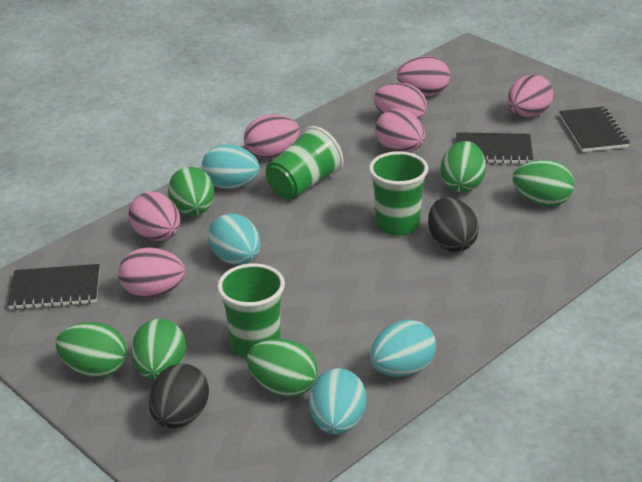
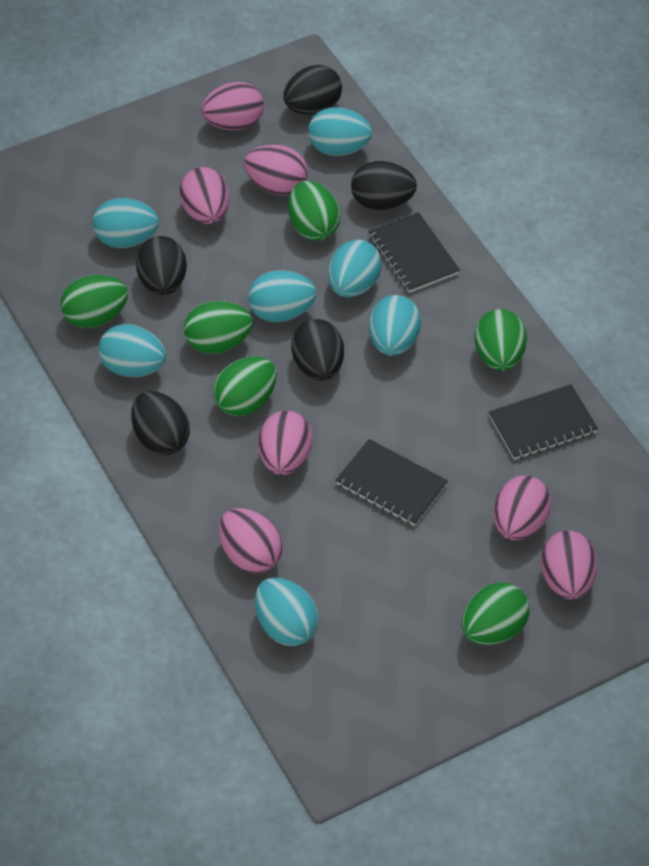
black egg: [149,363,209,428] [428,197,479,252] = 2 -> [131,391,190,455] [136,236,187,295] [283,65,342,115] [291,319,344,380] [351,161,417,210] = 5
green cup: [217,263,285,358] [266,126,343,200] [369,151,428,236] = 3 -> none = 0
turquoise egg: [202,144,260,189] [208,213,261,265] [309,368,367,435] [370,320,436,377] = 4 -> [92,198,159,248] [99,324,166,377] [248,270,316,322] [255,577,319,646] [308,107,372,156] [328,240,382,297] [369,295,421,356] = 7

